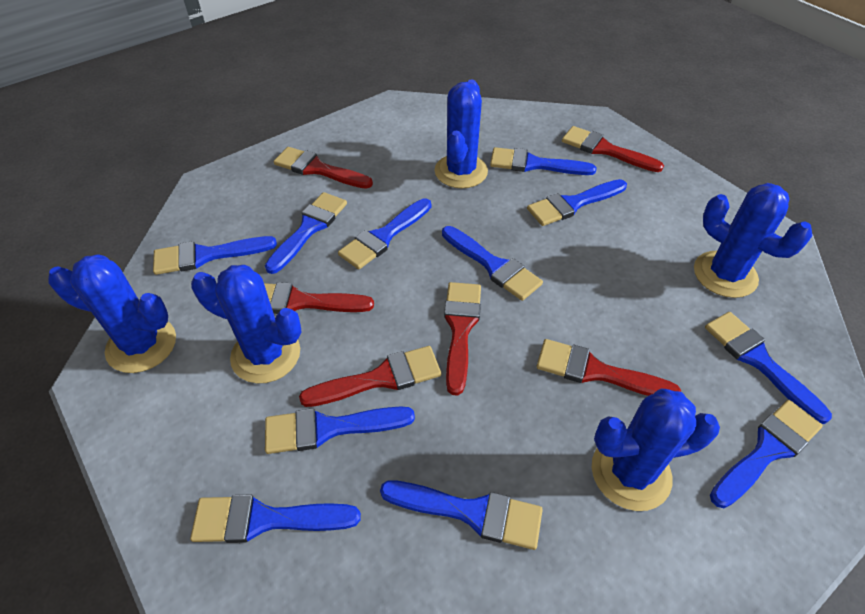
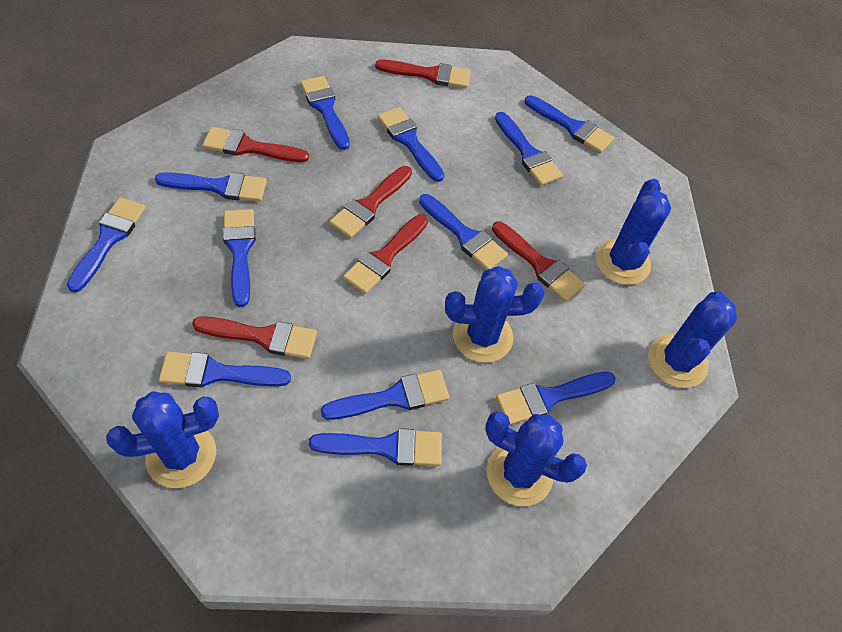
blue brush: [153,236,277,275] [190,495,361,543] [265,192,347,274] [265,406,415,454] [338,198,431,269] [380,481,543,550] [442,226,543,301] [490,147,596,175] [527,179,627,226] [705,312,832,424] [710,400,823,508] = 11 -> [67,197,146,293] [155,172,267,202] [159,352,291,387] [223,209,256,307] [300,76,350,150] [309,428,442,466] [321,370,449,420] [378,107,444,182] [419,194,508,270] [495,112,563,186] [496,372,616,425] [525,95,614,153] = 12

